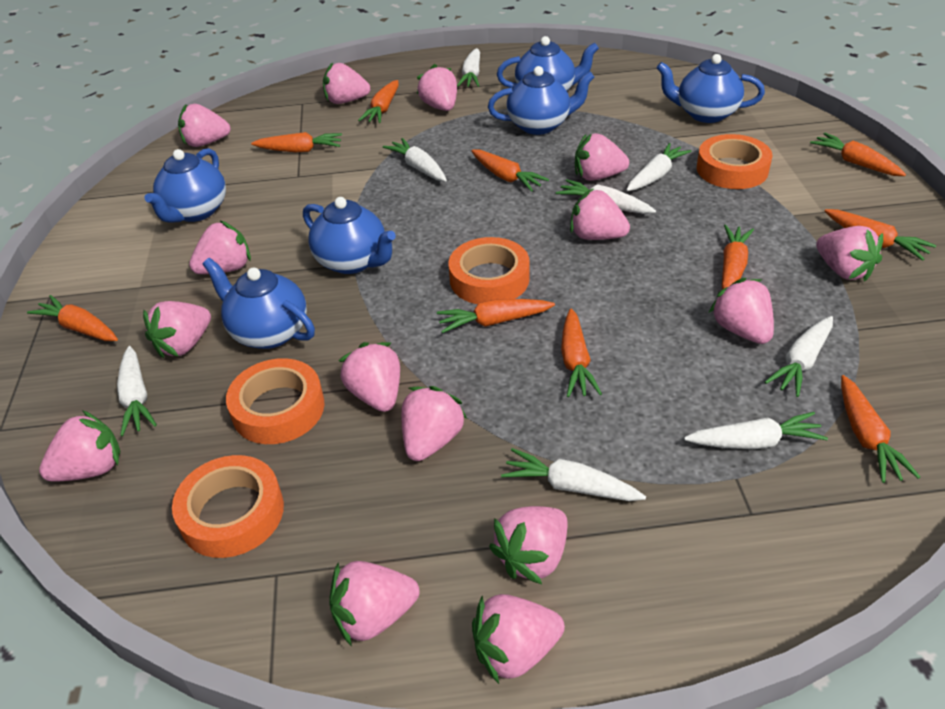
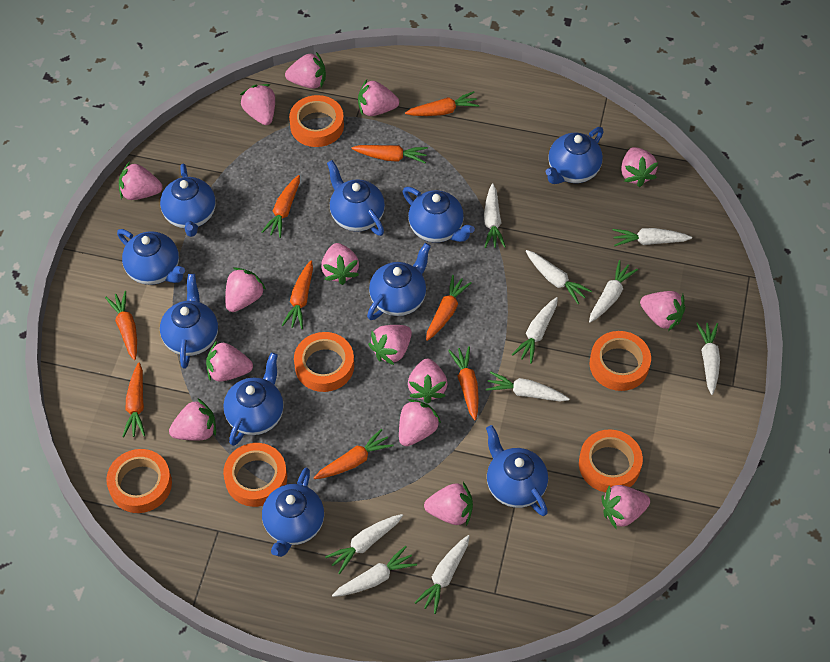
blue teapot: [144,148,226,223] [202,258,315,349] [303,197,396,274] [488,66,594,135] [497,36,599,91] [657,54,765,123] = 6 -> [117,229,185,285] [160,163,216,237] [160,274,218,369] [223,352,284,446] [262,468,324,557] [327,160,385,236] [367,243,431,320] [403,187,475,243] [486,425,548,516] [546,127,603,184] = 10
orange carrot: [27,295,118,341] [251,132,342,152] [358,80,399,123] [437,299,555,333] [471,149,549,192] [561,308,602,397] [722,225,754,289] [810,133,906,176] [825,209,936,261] [841,375,920,483] = 10 -> [105,291,137,360] [122,363,145,437] [261,175,300,238] [282,261,313,329] [314,429,394,479] [351,145,428,163] [405,91,479,116] [426,275,472,341] [448,346,479,421] = 9
orange tape: [172,455,284,558] [226,358,325,444] [449,237,530,304] [697,134,772,189] = 4 -> [106,449,172,513] [223,443,287,507] [289,95,344,147] [294,332,354,392] [579,429,643,493] [590,331,651,391] = 6
white carrot: [117,346,157,436] [383,138,447,182] [457,48,480,87] [501,448,646,501] [556,179,656,214] [627,143,691,191] [684,412,828,449] [765,316,833,397] = 8 -> [325,514,403,574] [332,546,417,597] [414,535,470,614] [484,183,506,248] [486,371,570,402] [512,297,558,364] [526,250,592,304] [589,260,638,323] [613,228,692,246] [696,322,720,395] = 10

